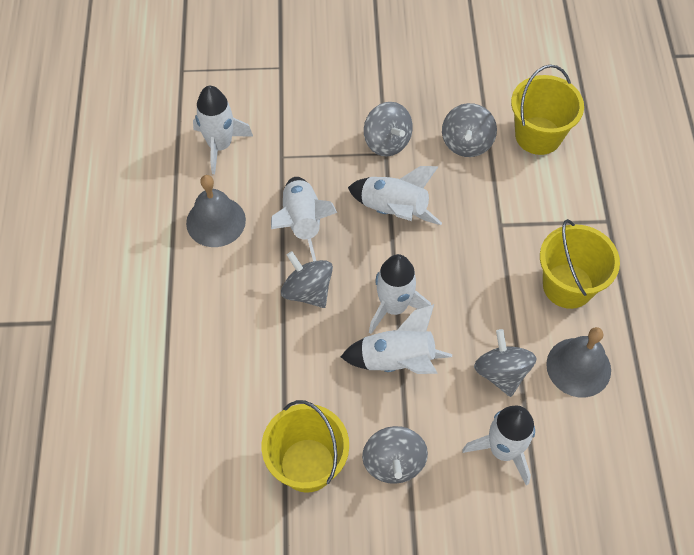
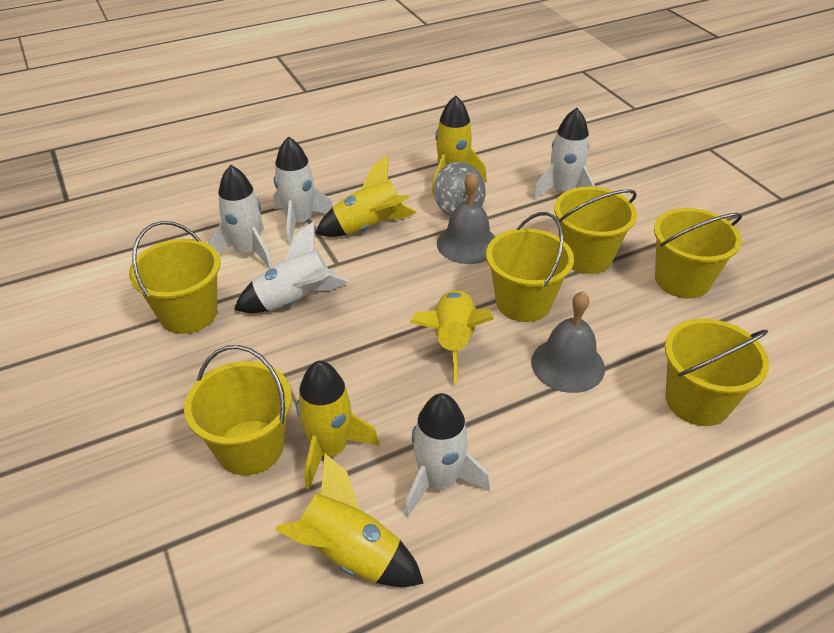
grey spinning top: [281,251,333,308] [362,426,428,484] [364,102,413,156] [442,103,497,157] [474,329,536,397] = 5 -> [434,162,486,216] = 1
white rocket: [193,86,253,174] [271,177,337,261] [341,304,452,374] [348,166,442,225] [369,254,432,334] [462,406,535,486] = 6 -> [208,165,272,268] [234,221,349,313] [273,136,333,245] [404,393,490,518] [532,108,595,200] = 5
yellow bucket: [262,400,349,492] [511,65,584,155] [540,219,620,309] = 3 -> [129,221,221,334] [184,345,292,475] [486,212,574,322] [554,187,637,274] [654,208,742,299] [665,319,769,426] = 6
yellow rocket: none = 0 -> [275,454,424,587] [296,361,380,489] [315,155,417,237] [410,290,494,383] [431,96,487,195] = 5

